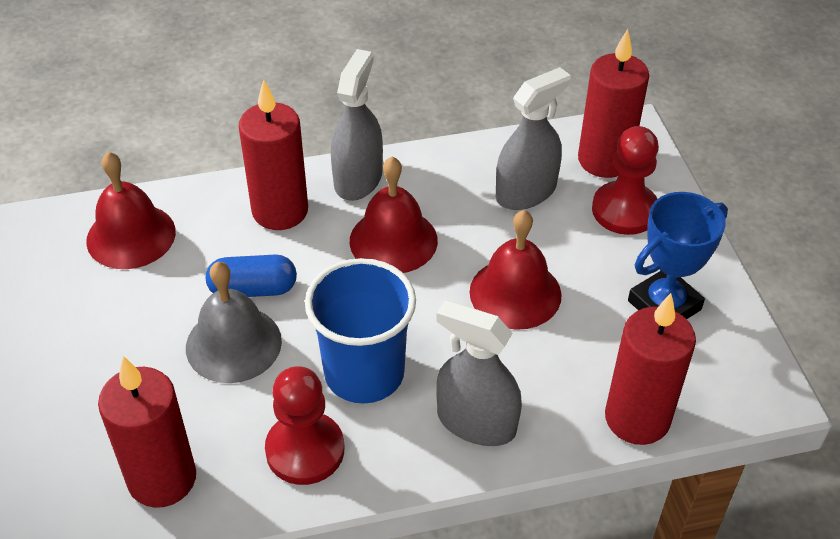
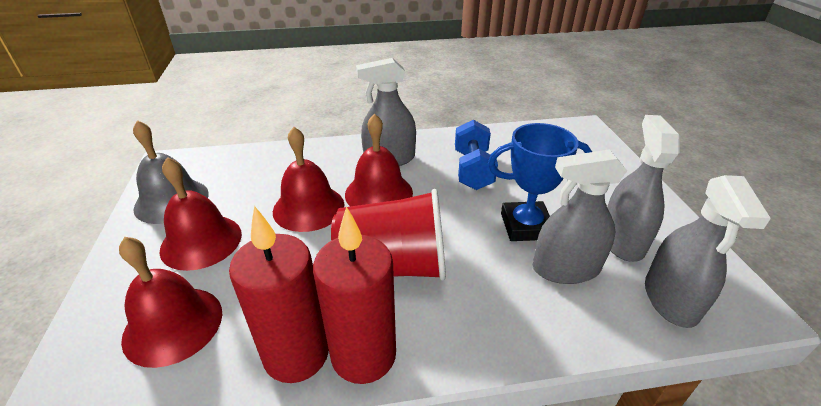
blue capsule: [206,255,297,297] = 1 -> none = 0
blue cup: [305,258,416,404] = 1 -> none = 0
blue dumbbell: none = 0 -> [455,120,498,190] = 1
grey spray bottle: [331,49,383,201] [436,300,522,446] [496,67,571,210] = 3 -> [356,58,416,166] [533,149,627,284] [607,115,680,262] [645,175,771,328] = 4
red bell: [86,152,176,269] [350,157,438,273] [469,210,562,330] = 3 -> [119,237,222,368] [159,157,242,271] [273,127,344,232] [345,113,413,207] = 4
red candle: [98,356,196,508] [239,80,308,230] [578,29,649,178] [605,293,696,445] = 4 -> [229,206,329,383] [313,206,396,384] = 2
red cup: none = 0 -> [331,189,446,281] = 1
red pawn: [265,366,344,485] [592,126,659,235] = 2 -> none = 0

